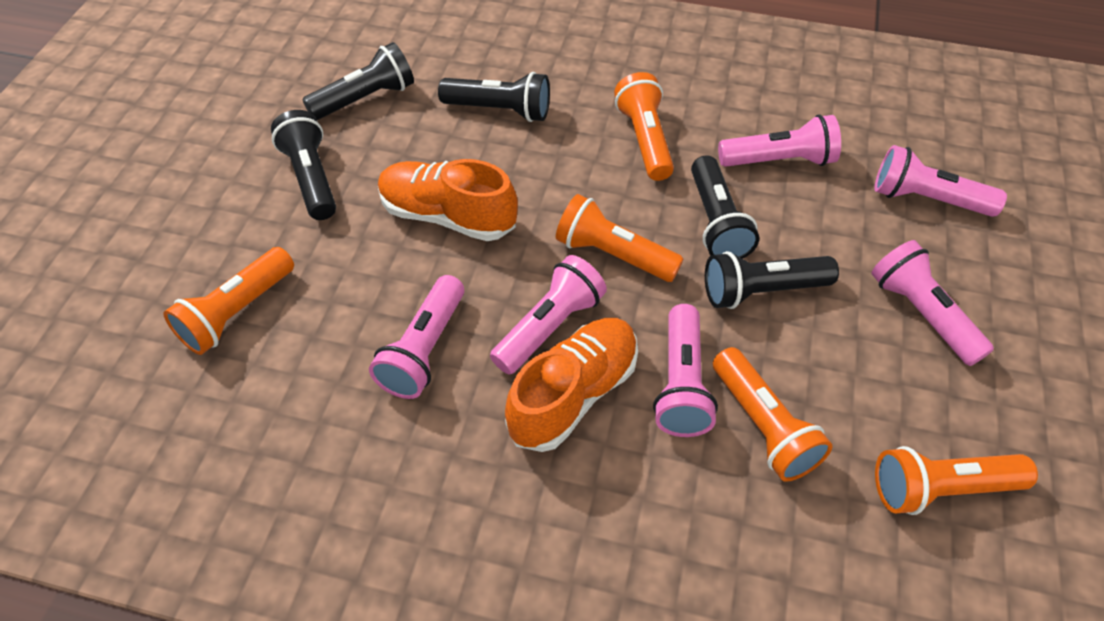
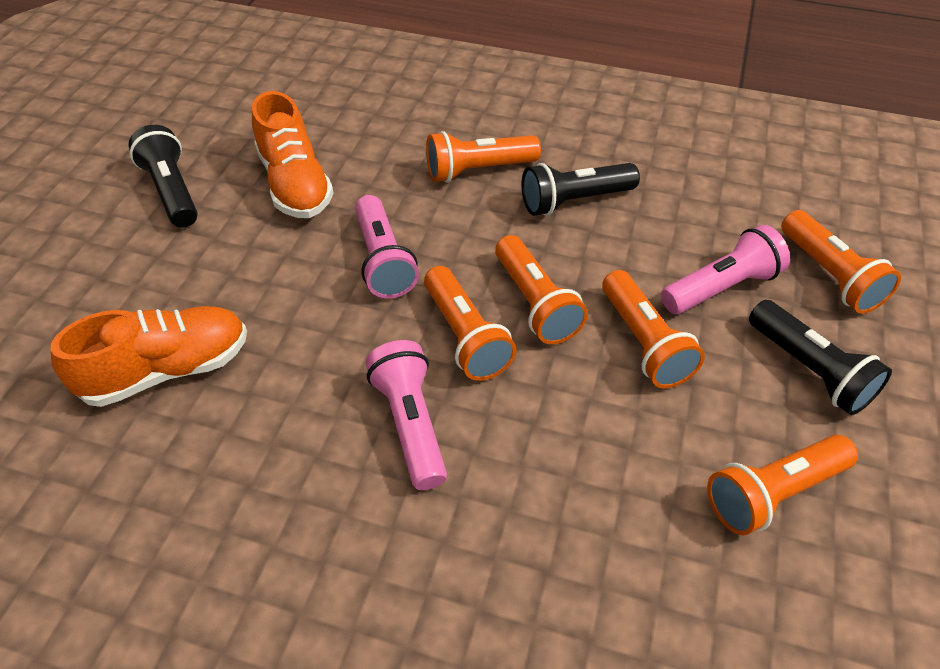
black flashlight: [271,110,336,220] [302,42,414,120] [438,72,550,122] [691,155,759,259] [705,251,839,309] = 5 -> [128,125,198,228] [522,163,640,216] [749,300,892,415] = 3
orange flashlight: [163,247,294,355] [556,194,683,282] [614,72,674,181] [713,347,833,482] [875,446,1038,515] = 5 -> [424,266,517,381] [426,131,541,183] [495,235,588,344] [602,270,705,388] [707,434,858,535] [781,210,901,314] = 6
pink flashlight: [369,275,464,399] [490,255,607,375] [653,304,718,437] [718,114,841,167] [871,240,994,366] [874,145,1007,217] = 6 -> [355,195,419,299] [366,340,447,490] [661,225,790,314] = 3

